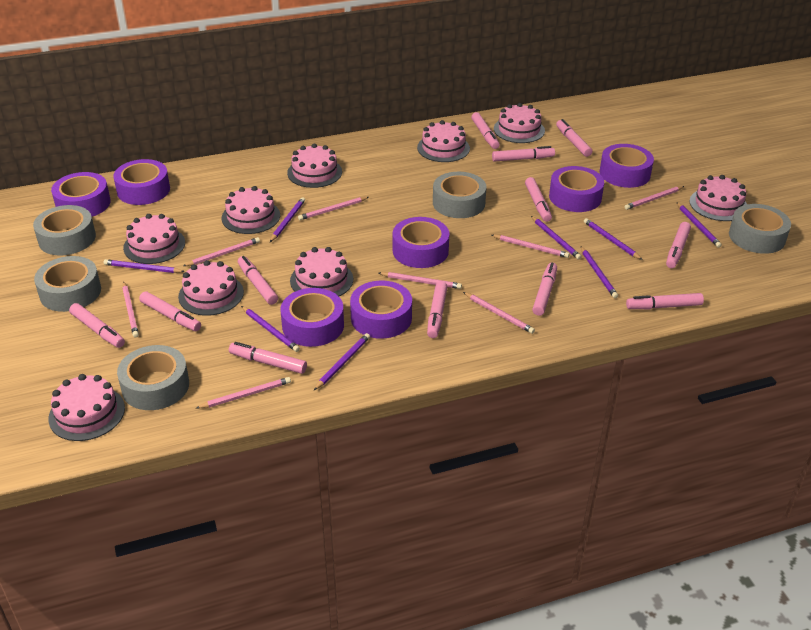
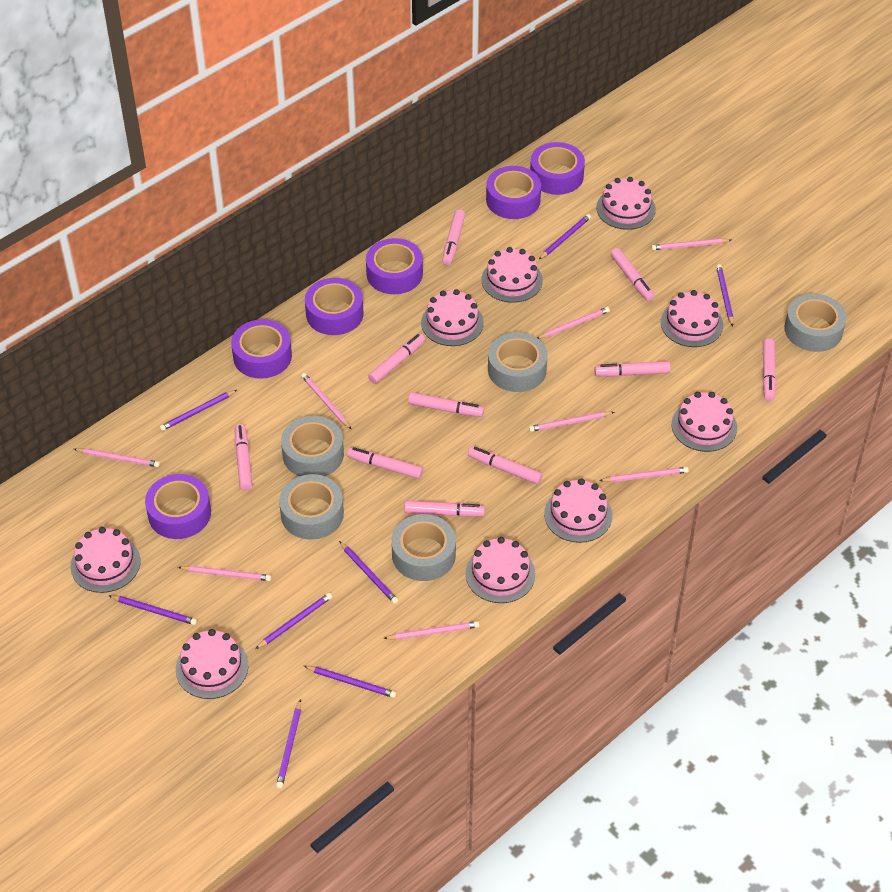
pink marker: [69,303,125,348] [139,291,201,331] [229,342,307,374] [238,256,278,305] [427,281,448,338] [471,112,500,149] [492,146,555,162] [525,177,552,222] [532,263,557,316] [556,119,592,157] [626,293,704,309] [666,222,691,268] = 12 -> [235,424,252,491] [347,447,423,479] [368,333,425,384] [404,500,485,517] [408,392,484,417] [442,210,465,265] [468,446,542,484] [594,361,671,377] [611,248,655,302] [762,339,776,401] = 10
purple tape: [51,172,111,217] [113,159,170,205] [280,288,344,347] [350,281,412,339] [393,217,449,268] [549,166,604,212] [600,144,654,188] = 7 -> [145,474,211,539] [231,319,292,379] [305,278,363,335] [366,238,423,294] [486,166,541,219] [530,142,585,195] = 6

